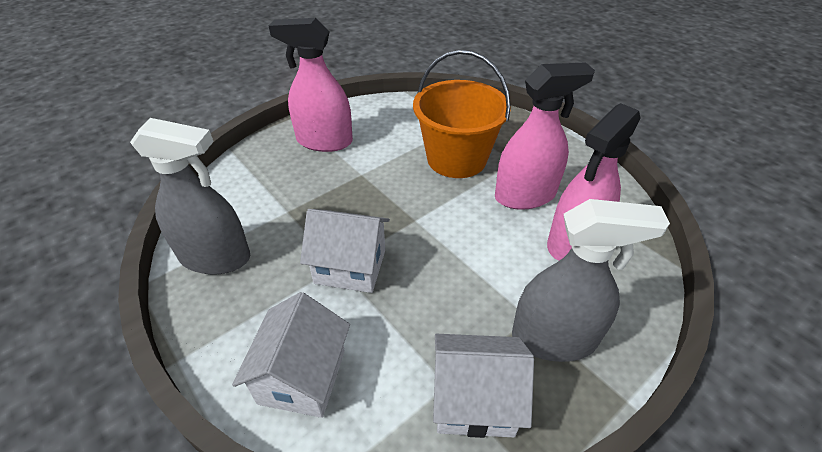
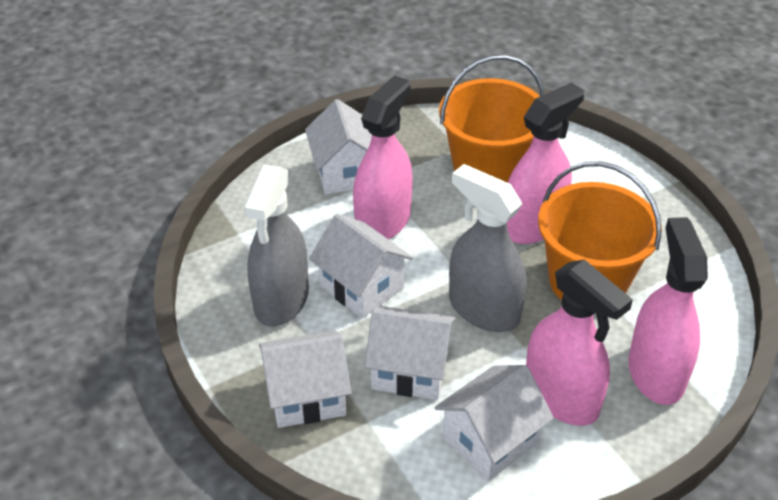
orange bucket: [413,50,511,178] = 1 -> [439,55,544,183] [538,161,662,300] = 2
pink spray bottle: [269,18,353,152] [495,62,595,210] [547,103,641,261] = 3 -> [353,75,413,239] [507,83,584,244] [526,259,633,426] [628,217,708,405] = 4
white house: [232,292,350,418] [300,209,390,293] [433,334,534,438] = 3 -> [259,330,351,428] [305,99,372,195] [309,214,413,318] [364,306,456,400] [435,365,554,481] = 5

